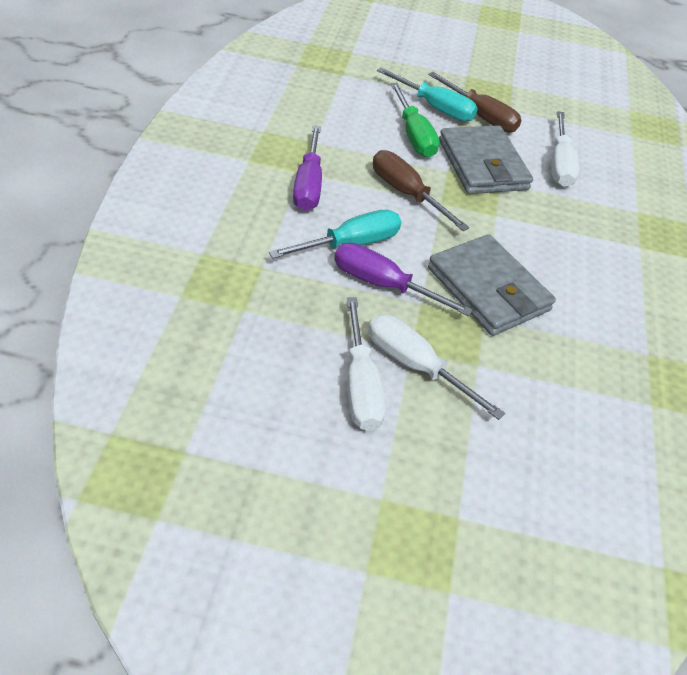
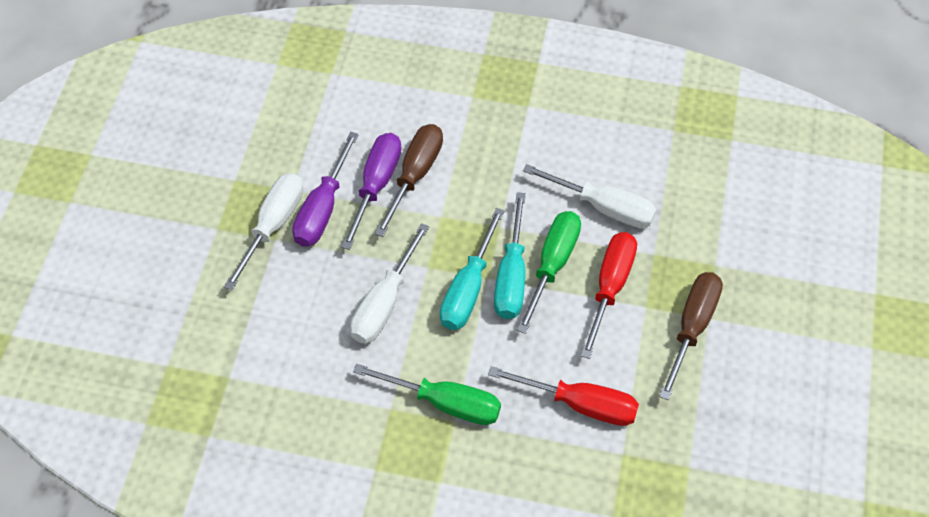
green screwdriver: [390,83,440,157] = 1 -> [353,364,501,425] [517,211,581,334] = 2
grey wallet: [428,234,556,336] [439,125,533,194] = 2 -> none = 0
red screwdriver: none = 0 -> [488,366,639,426] [581,232,637,359] = 2

